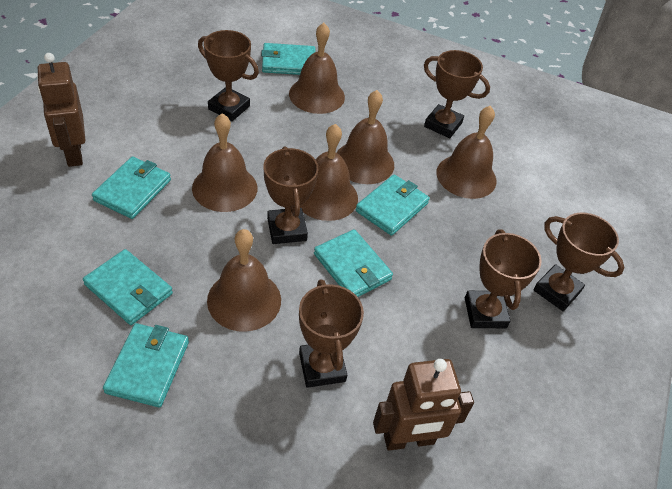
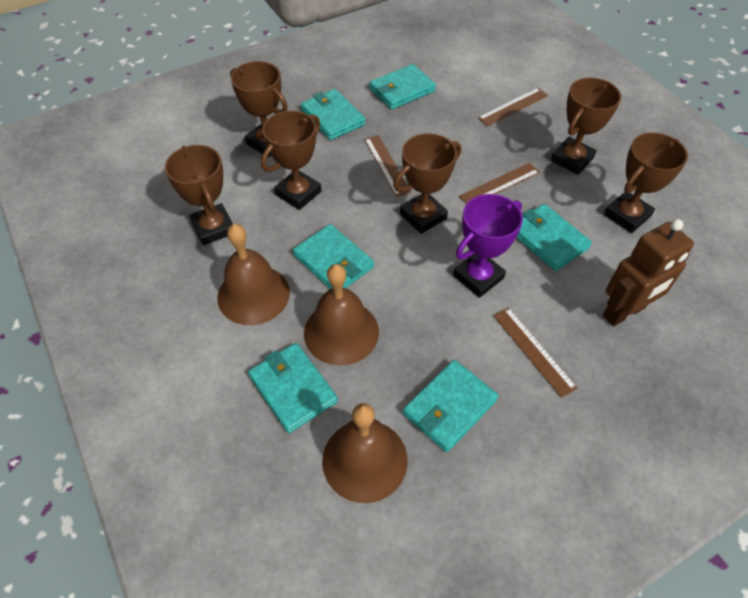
brown bell: [192,113,257,212] [207,229,281,332] [289,23,345,114] [300,124,358,221] [336,90,394,184] [437,105,497,199] = 6 -> [217,224,290,325] [304,264,379,366] [322,403,407,503] = 3
brown robot: [37,53,85,167] [373,359,474,451] = 2 -> [603,219,694,326] = 1
brown ruler: none = 0 -> [364,135,411,197] [459,163,540,204] [478,88,548,126] [493,307,577,398] = 4
purple trophy: none = 0 -> [453,194,523,298] = 1

